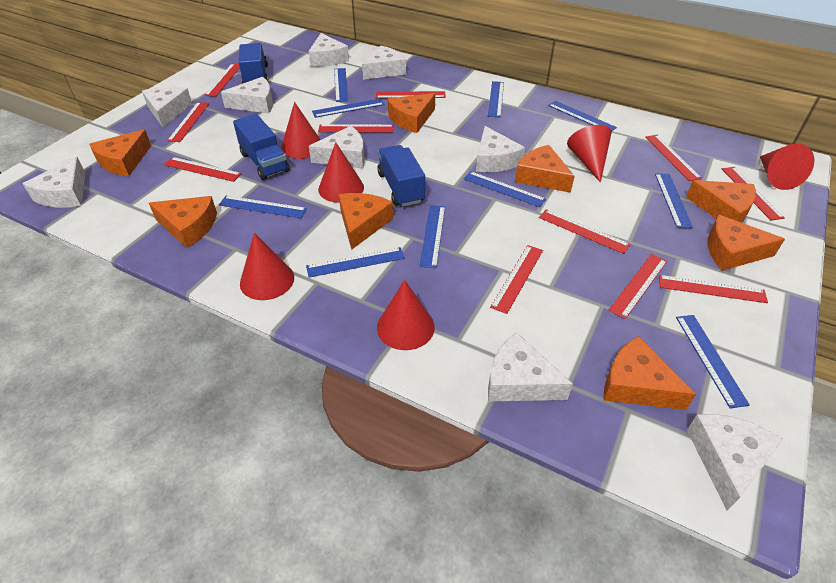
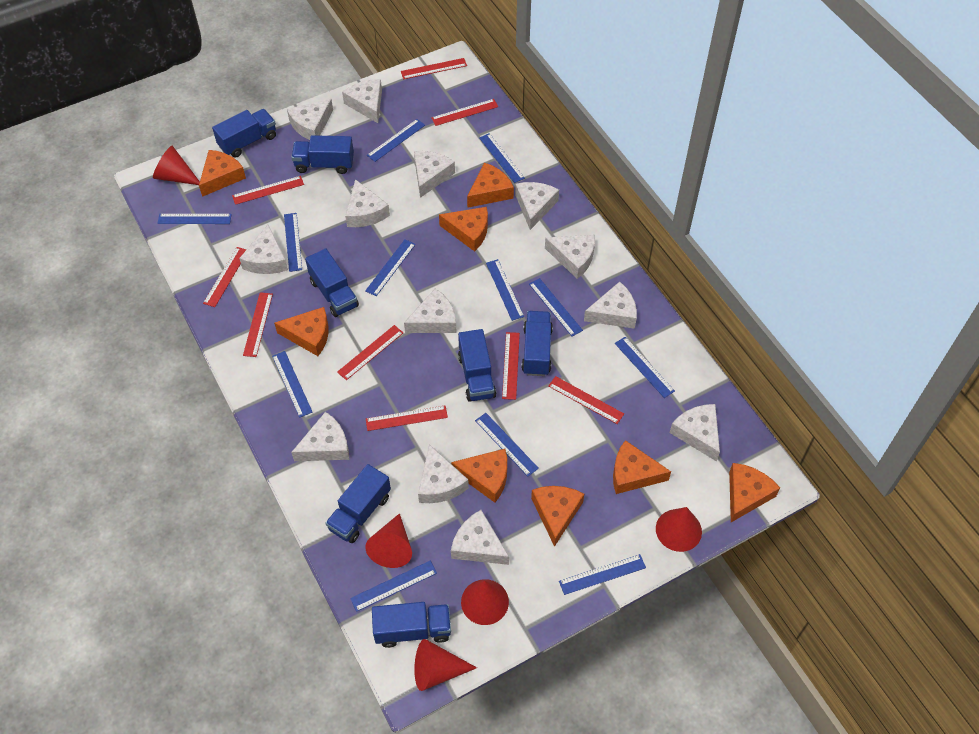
blue ruler: [219,196,307,218] [306,247,405,278] [312,98,384,118] [334,68,348,102] [420,205,445,268] [463,171,546,207] [488,81,504,118] [548,101,617,131] [655,174,693,228] [676,315,750,408] = 10 -> [157,214,232,224] [272,351,313,418] [284,213,302,272] [350,561,437,612] [365,239,416,296] [367,119,425,162] [475,413,539,477] [479,133,525,183] [486,259,524,321] [529,278,583,337] [559,554,646,595] [615,337,675,398] = 12
blue truck: [233,114,290,180] [239,43,268,84] [377,145,425,207] = 3 -> [212,109,276,158] [291,135,354,174] [305,248,359,317] [325,464,391,543] [372,602,451,648] [458,329,496,402] [521,311,553,376] = 7
red cone: [240,233,294,300] [281,102,320,159] [318,142,364,203] [377,280,435,350] [567,125,612,183] [760,143,814,190] = 6 -> [153,146,200,185] [365,513,412,568] [414,639,477,691] [461,579,509,625] [656,507,702,552] = 5
red ruler: [164,157,241,182] [167,102,209,142] [205,64,240,97] [318,124,394,133] [376,91,446,98] [490,245,543,314] [539,209,631,254] [608,254,667,319] [645,135,702,181] [659,275,768,303] [722,167,785,221] = 11 -> [203,247,246,307] [232,176,304,205] [243,292,273,357] [337,325,404,380] [366,406,448,431] [401,58,467,79] [431,99,498,126] [502,332,520,400] [548,376,624,424] = 9
white cheese: [22,157,86,208] [142,86,192,127] [221,77,273,114] [308,33,349,67] [309,126,365,168] [362,45,406,80] [476,126,525,172] [488,332,573,401] [687,414,783,511] = 9 -> [239,225,288,274] [287,99,333,140] [291,412,349,461] [342,79,382,123] [345,179,390,227] [404,289,457,333] [414,151,455,198] [418,444,469,503] [451,510,509,565] [515,182,559,230] [545,235,595,279] [584,282,637,329] [670,404,720,461] = 13

